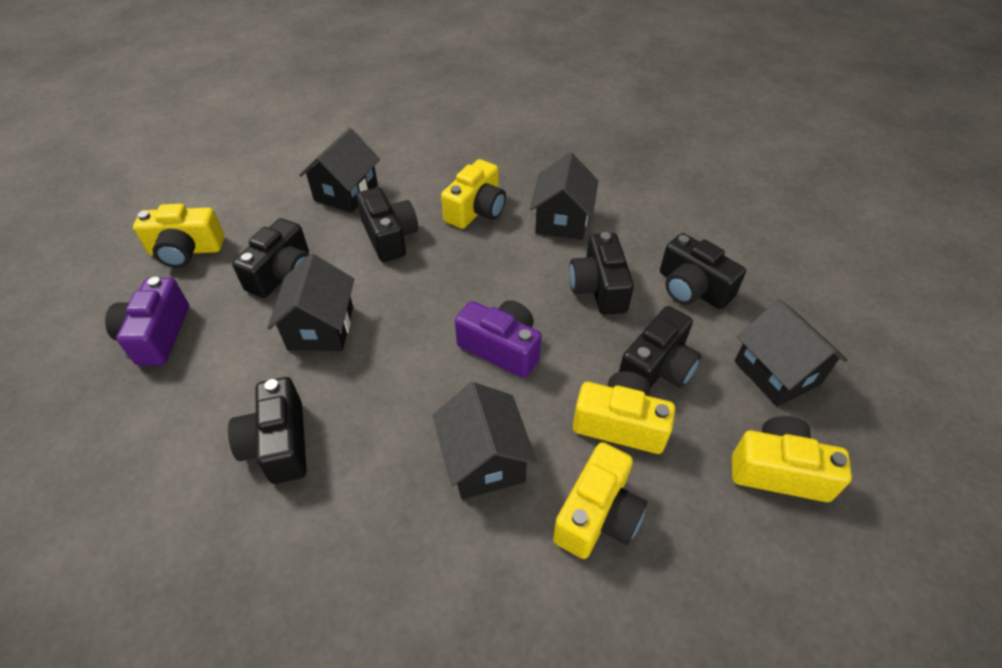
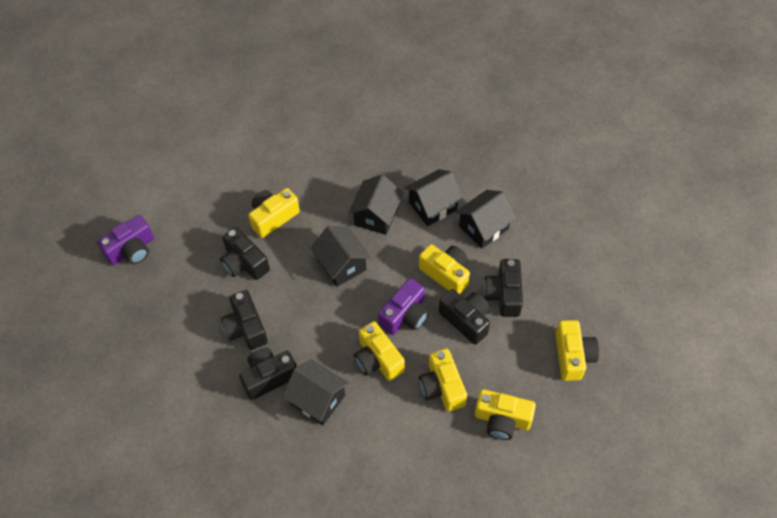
black camera: [228,377,306,484] [232,218,309,298] [356,187,418,262] [569,232,634,315] [619,306,701,388] [660,233,746,309] = 6 -> [220,227,270,280] [221,290,268,350] [239,347,297,400] [439,289,490,345] [484,259,523,317] = 5
yellow camera: [133,204,224,268] [441,159,506,229] [553,442,647,559] [573,371,675,454] [732,416,852,502] = 5 -> [248,188,300,238] [354,321,405,381] [419,244,470,294] [419,348,467,412] [475,389,536,440] [555,320,599,381] = 6

